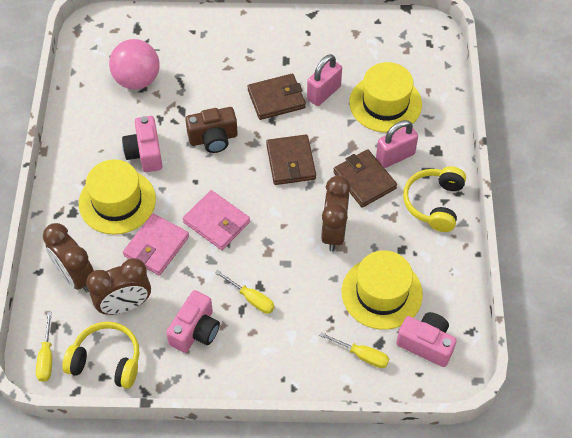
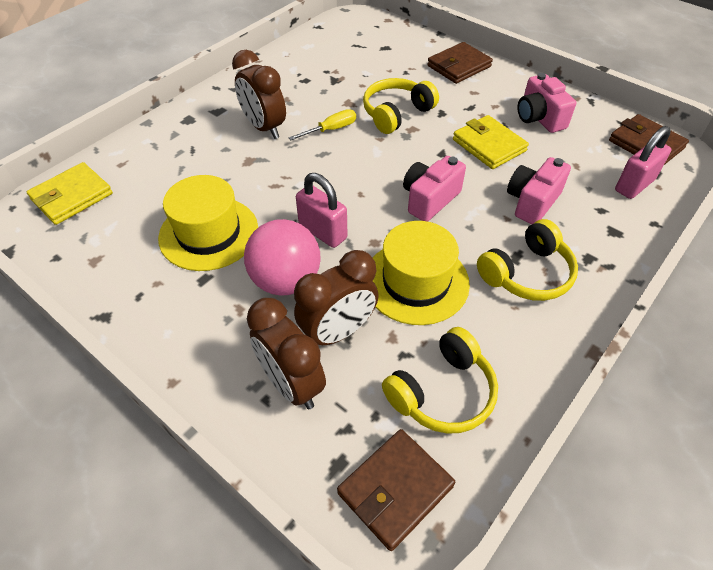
brown camera: [185,107,238,153] = 1 -> none = 0
pink wallet: [123,214,189,275] [183,190,250,250] = 2 -> none = 0
yellow hat: [79,159,156,235] [342,251,423,330] [349,62,422,133] = 3 -> [158,175,258,271] [373,221,470,325] = 2
yellow headphones: [62,322,139,389] [403,166,466,232] = 2 -> [363,78,439,134] [382,327,498,434] [477,219,578,301] = 3
yellow screwdriver: [36,312,52,382] [215,270,275,314] [319,332,389,368] = 3 -> [289,109,356,140] = 1
yellow wallet: none = 0 -> [27,162,113,225] [453,115,529,169] = 2

